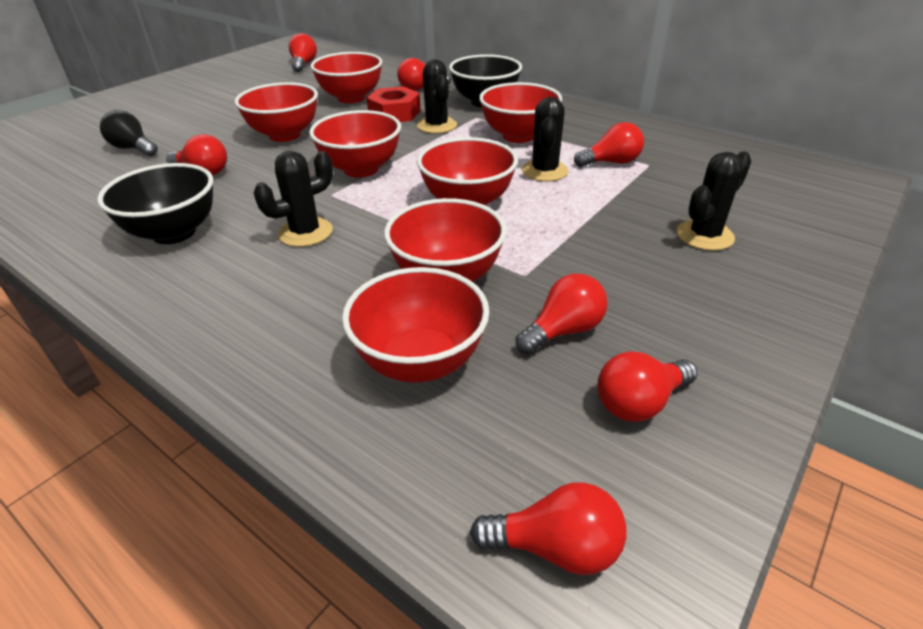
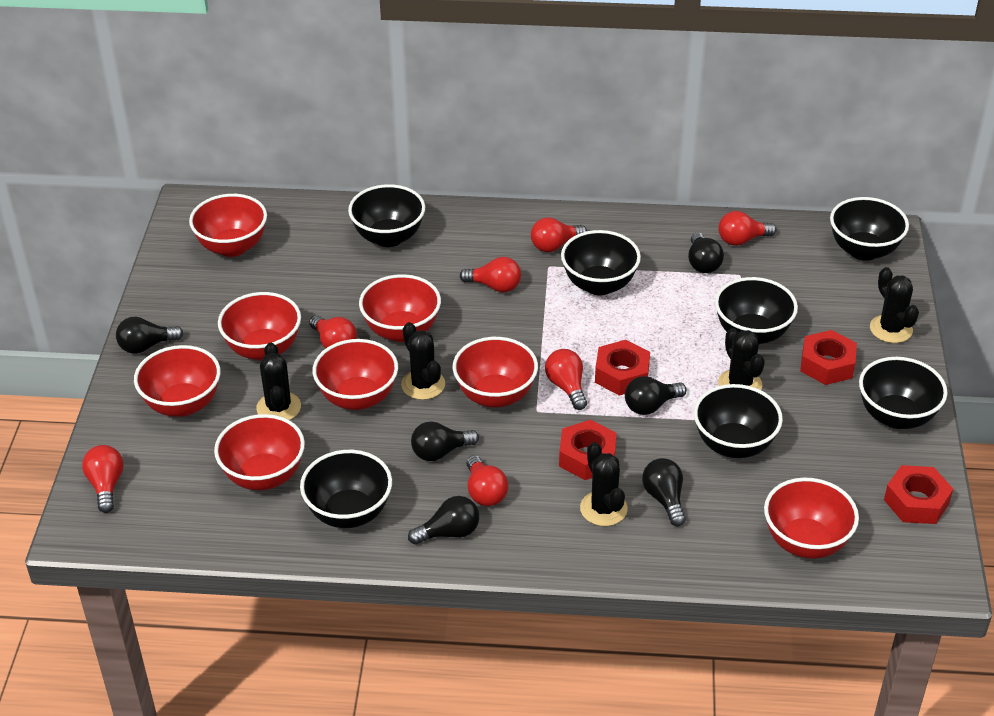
black bowl: [97,163,213,244] [449,54,522,107] = 2 -> [300,450,392,528] [348,184,425,247] [561,230,641,295] [694,384,783,458] [715,277,798,345] [830,197,909,261] [859,357,948,429] = 7
black cactus: [254,151,333,247] [417,59,457,134] [522,97,568,182] [676,151,751,251] = 4 -> [256,343,301,420] [401,322,445,400] [580,442,628,526] [718,328,765,390] [870,267,919,343] = 5
black light bulb: [100,110,158,156] = 1 -> [116,317,183,354] [408,496,479,545] [411,421,479,461] [625,376,687,415] [642,458,686,526] [688,232,724,273] = 6
red bowl: [235,82,318,142] [309,110,401,178] [310,52,382,103] [342,267,489,383] [384,198,506,282] [417,137,518,206] [479,82,562,143] = 7 -> [134,345,221,417] [189,194,267,257] [214,414,305,490] [218,292,301,360] [312,339,398,410] [359,274,441,342] [452,337,538,408] [764,477,859,559] = 8
red nut: [367,87,421,122] = 1 -> [559,420,617,480] [595,340,650,396] [800,330,857,385] [884,465,953,524] = 4

